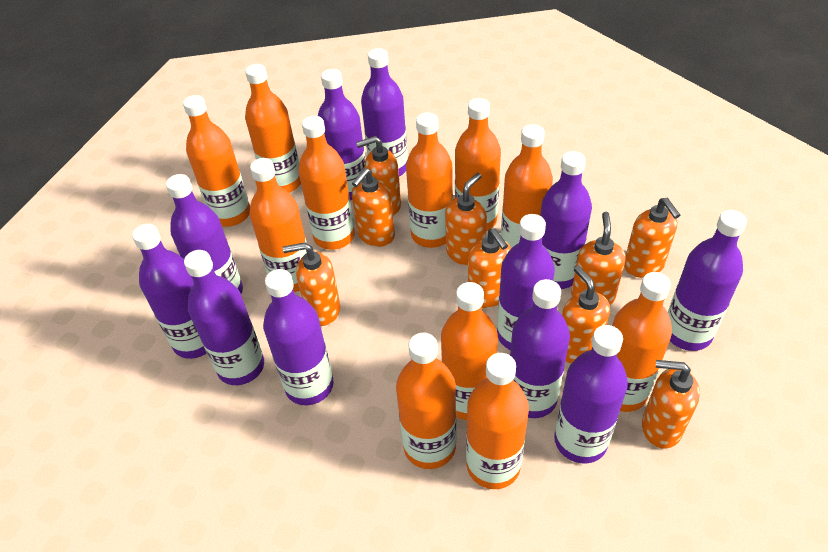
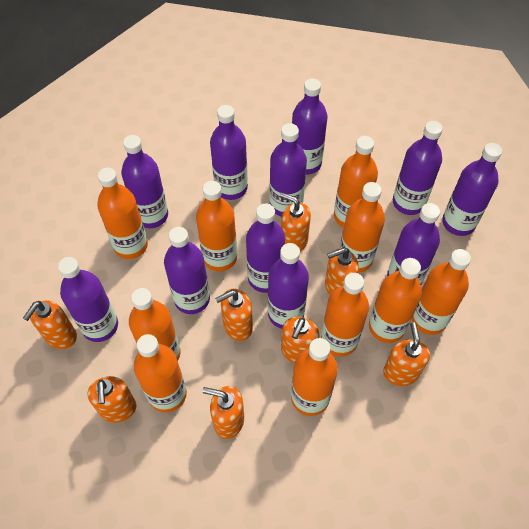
orange bottle: [183,95,250,227] [245,64,301,193] [250,158,307,292] [298,116,355,250] [396,333,457,469] [406,112,453,248] [441,282,498,420] [455,98,501,231] [466,353,529,489] [501,124,553,248] [612,272,672,412] = 11 -> [97,168,148,259] [129,288,181,361] [134,334,187,412] [196,181,237,272] [291,338,338,416] [321,273,369,357] [334,136,378,228] [340,182,385,273] [369,258,422,343] [412,249,471,335] = 10
orange soap dispenser: [283,242,340,326] [352,168,395,247] [356,136,401,216] [445,173,487,266] [468,228,511,308] [562,266,610,363] [571,212,625,305] [624,198,680,278] [642,360,700,449] = 9 -> [23,300,77,349] [87,376,136,423] [202,386,244,439] [215,289,253,341] [279,192,311,252] [281,317,319,363] [325,247,359,295] [383,322,430,386] = 8

